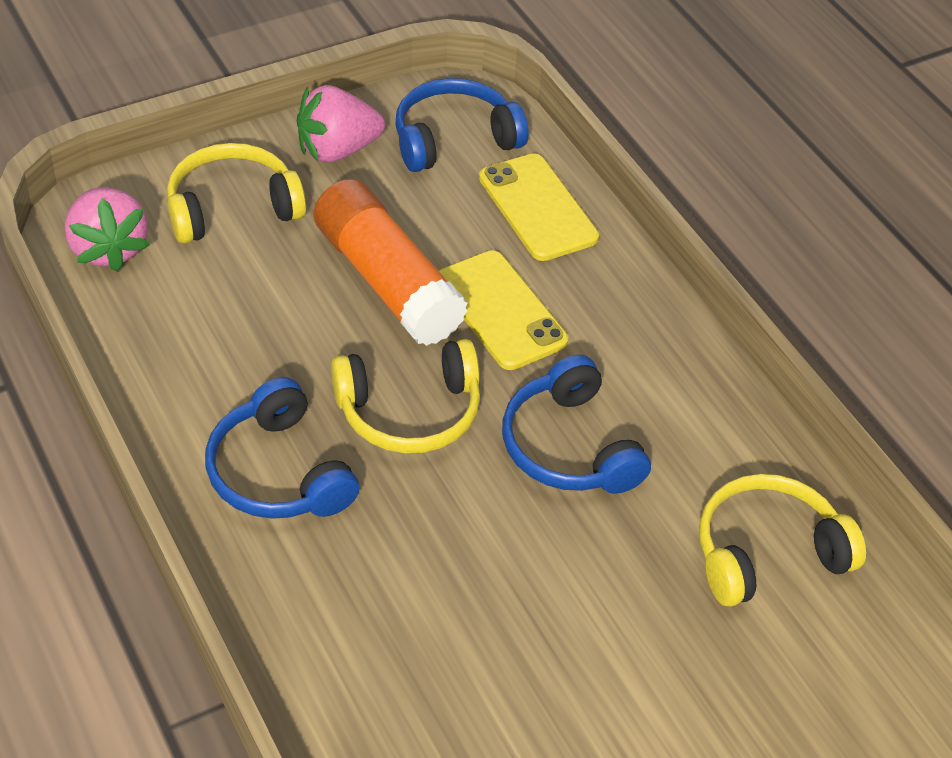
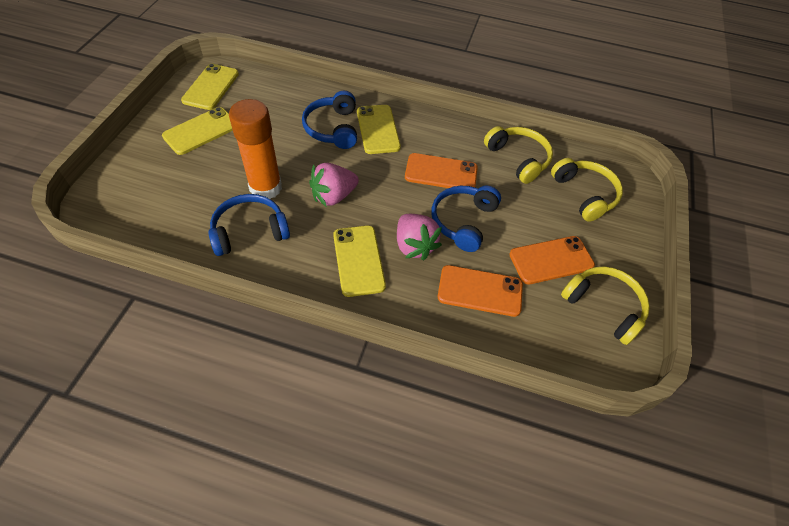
orange phone: none = 0 -> [405,153,478,188] [438,265,523,317] [509,236,595,284] = 3
yellow phone: [439,250,568,370] [479,153,599,261] = 2 -> [162,107,233,155] [181,64,239,110] [333,225,386,297] [357,105,401,154] = 4

